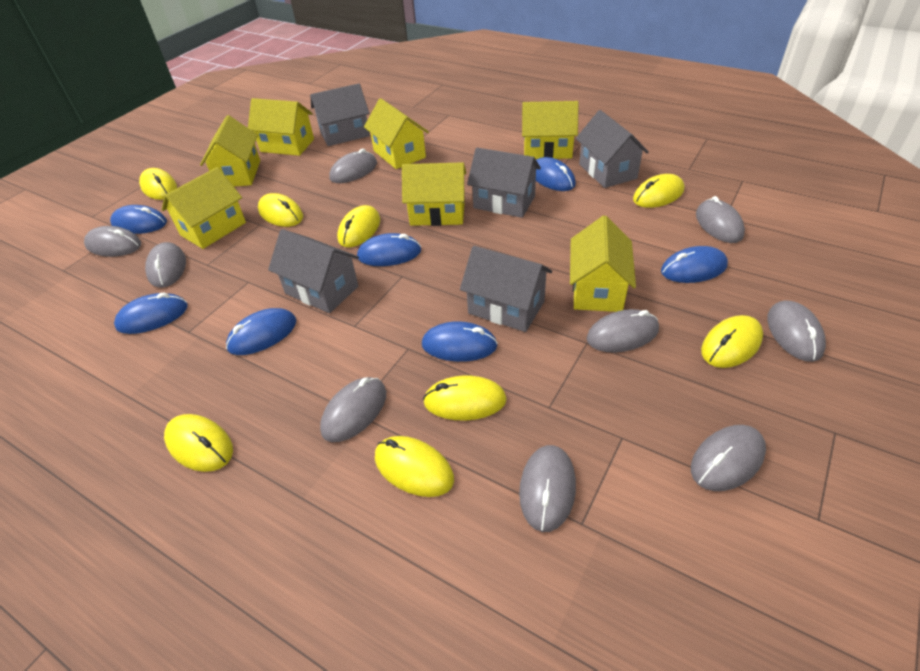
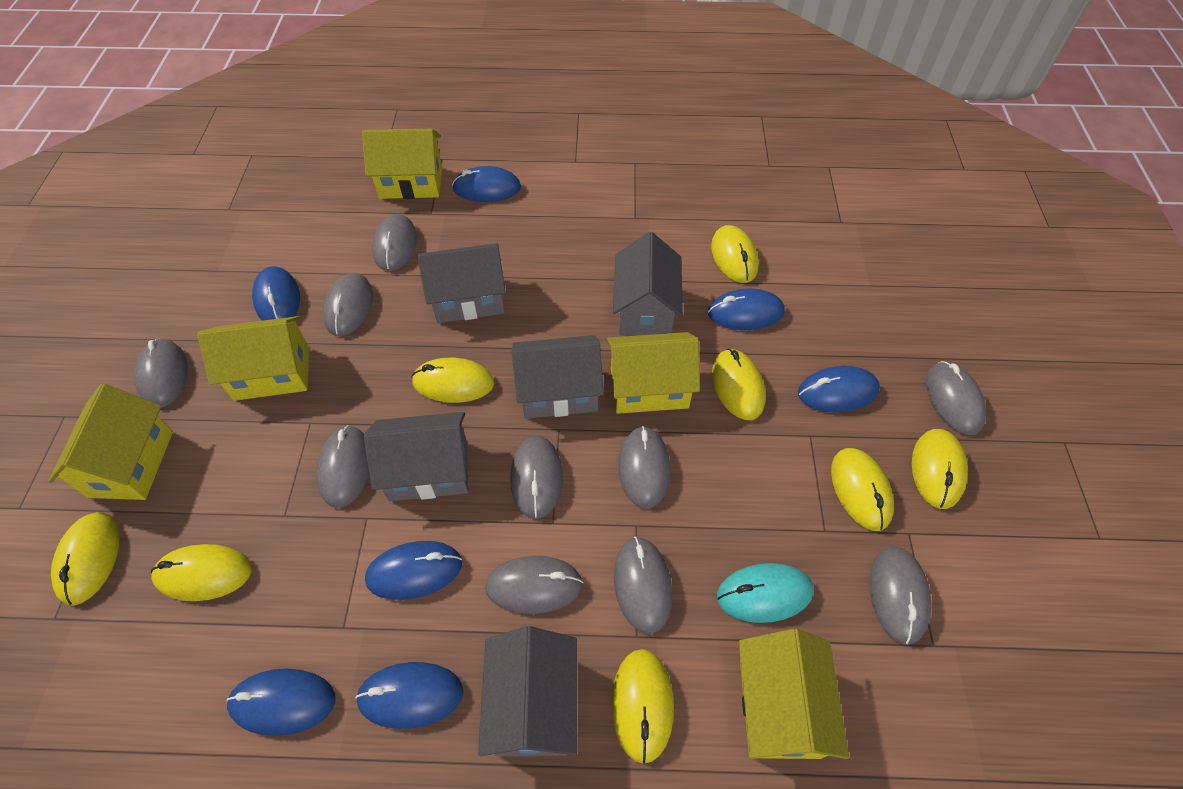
grey mouse: [84,226,141,257] [145,242,186,288] [320,377,386,442] [330,149,377,183] [519,445,576,532] [587,309,659,353] [691,425,766,491] [696,196,745,243] [767,300,826,362] = 9 -> [134,339,188,408] [316,425,369,508] [323,273,373,336] [372,214,417,271] [485,556,583,614] [510,436,563,519] [614,537,672,634] [618,426,670,509] [869,547,931,645] [926,361,986,435] = 10
turquoise mouse: none = 0 -> [717,563,814,623] = 1
yellow house: [162,167,246,249] [200,115,260,187] [248,98,314,156] [364,98,429,169] [402,162,466,226] [522,101,579,159] [570,215,636,312] = 7 -> [48,384,173,500] [197,316,310,401] [362,129,443,199] [607,332,700,414] [739,629,849,759] = 5

